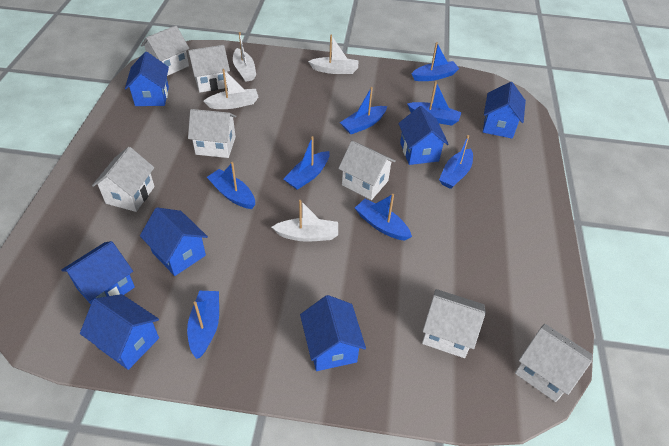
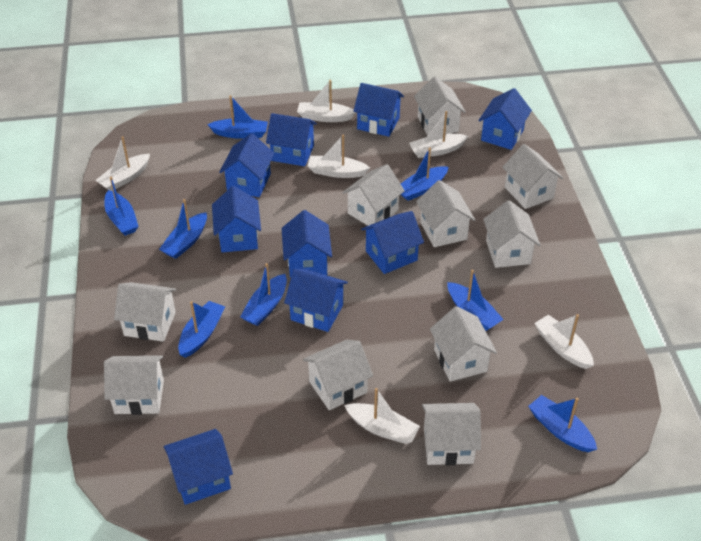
blue house: [61,241,135,304] [80,294,159,370] [125,52,169,106] [140,207,208,276] [300,295,366,371] [398,106,449,165] [483,82,526,139] = 7 -> [164,429,233,505] [212,186,261,253] [219,133,274,197] [266,113,317,166] [282,210,332,278] [284,269,348,332] [354,83,404,137] [361,211,424,274] [478,88,532,150] = 9
white boat: [204,69,258,109] [233,32,256,82] [272,200,338,242] [308,35,359,74] = 4 -> [96,136,150,191] [297,80,356,122] [307,134,370,178] [344,388,420,444] [409,111,468,158] [534,314,594,369] = 6
white house: [92,147,155,212] [141,25,189,76] [188,45,230,93] [188,109,237,158] [338,141,396,200] [422,289,486,358] [515,324,593,402] = 7 -> [104,355,164,415] [114,282,176,342] [303,340,373,410] [342,164,405,226] [414,77,466,136] [416,180,475,247] [422,403,481,465] [430,306,497,382] [483,200,540,268] [502,144,563,209] = 10

